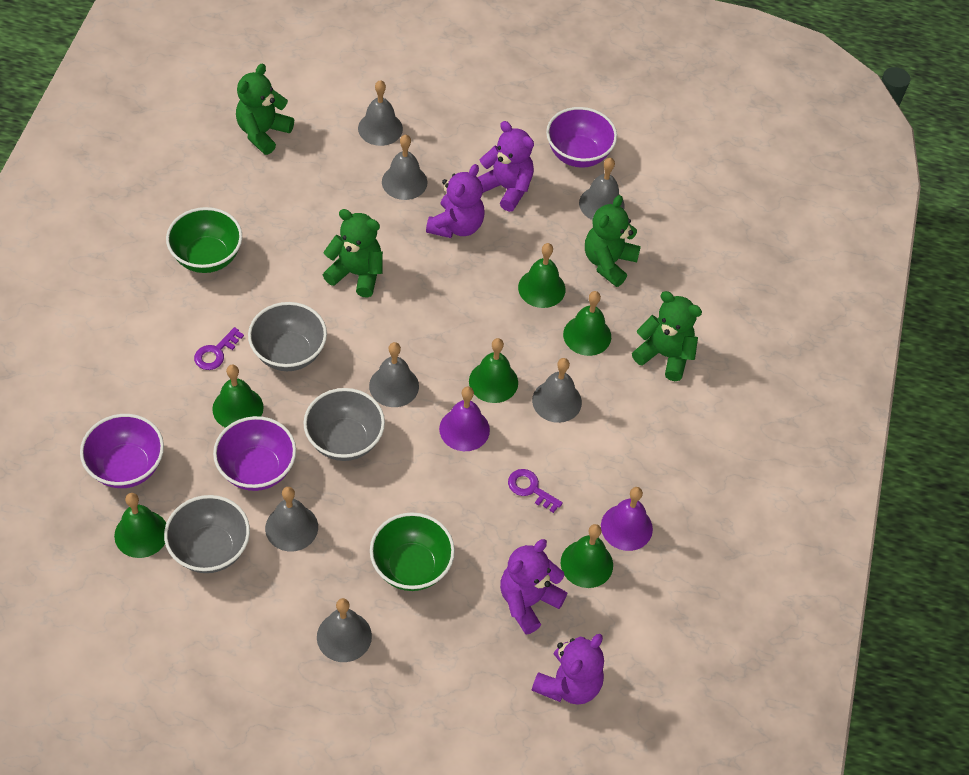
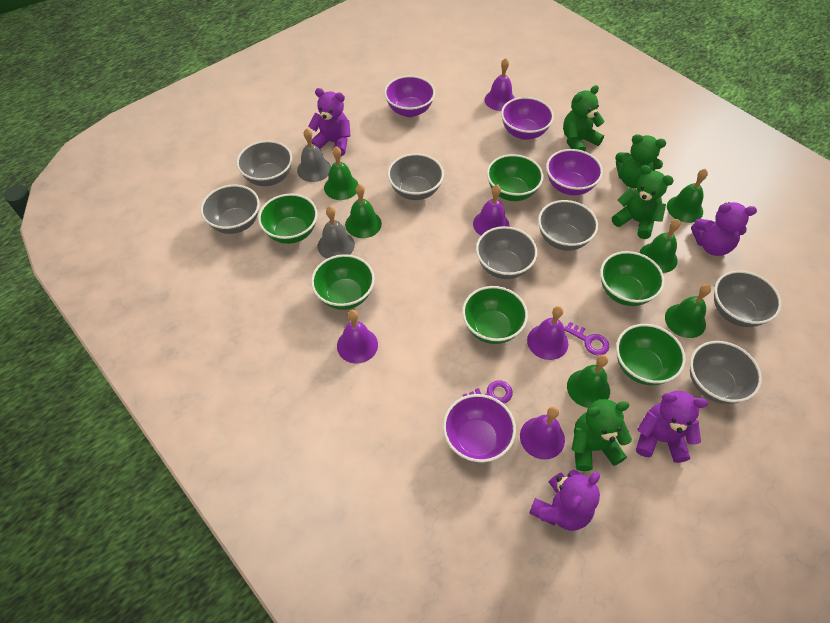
green bowl: [166,207,242,273] [370,512,455,591] = 2 -> [258,194,318,244] [311,254,375,310] [462,286,528,344] [487,154,543,201] [600,251,665,306] [616,324,686,385] = 6
grey bell: [265,487,318,551] [317,598,372,662] [358,80,403,146] [369,342,419,407] [382,135,427,200] [532,358,582,423] [579,158,625,220] = 7 -> [297,128,331,182] [318,206,355,259] = 2
grey bowl: [164,495,250,573] [248,302,327,371] [303,388,385,461] = 3 -> [200,185,260,234] [236,140,292,186] [388,153,444,200] [476,226,537,279] [538,200,598,251] [690,341,762,404] [714,270,781,327] = 7
purple bell: [439,387,490,451] [601,487,653,551] = 2 -> [337,310,378,364] [473,185,509,235] [484,58,515,111] [520,407,565,460] [527,306,568,360] = 5
purple bowl: [80,414,164,488] [213,416,296,491] [546,107,617,168] = 3 -> [384,76,435,117] [443,394,516,463] [501,97,554,140] [546,149,603,195] = 4

